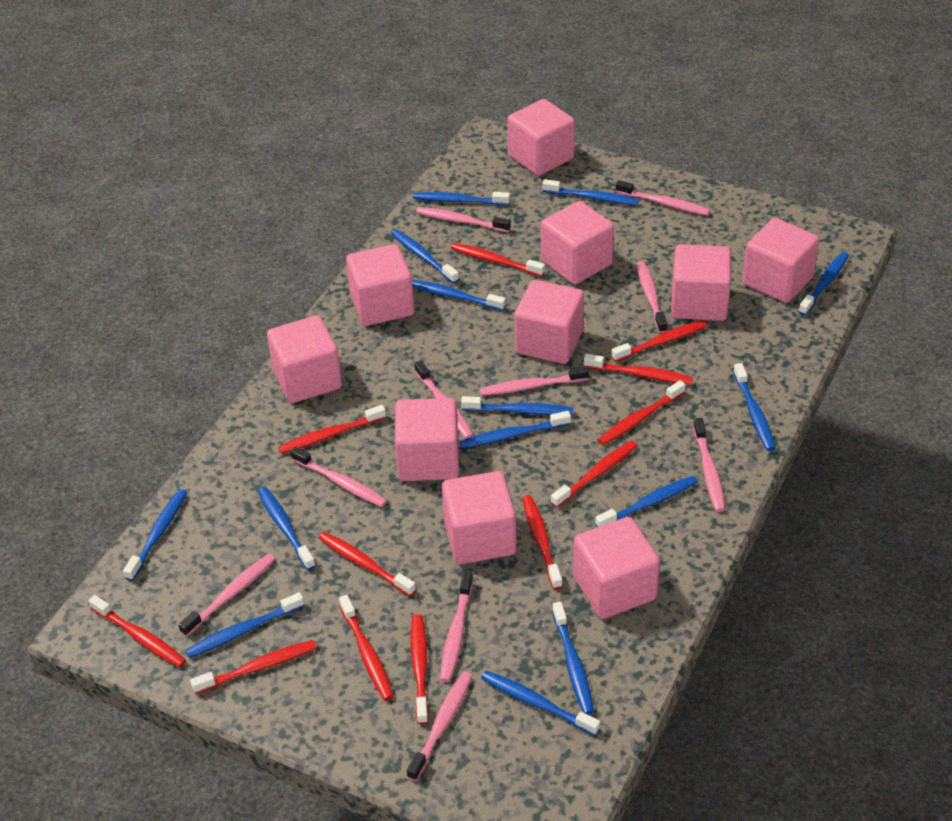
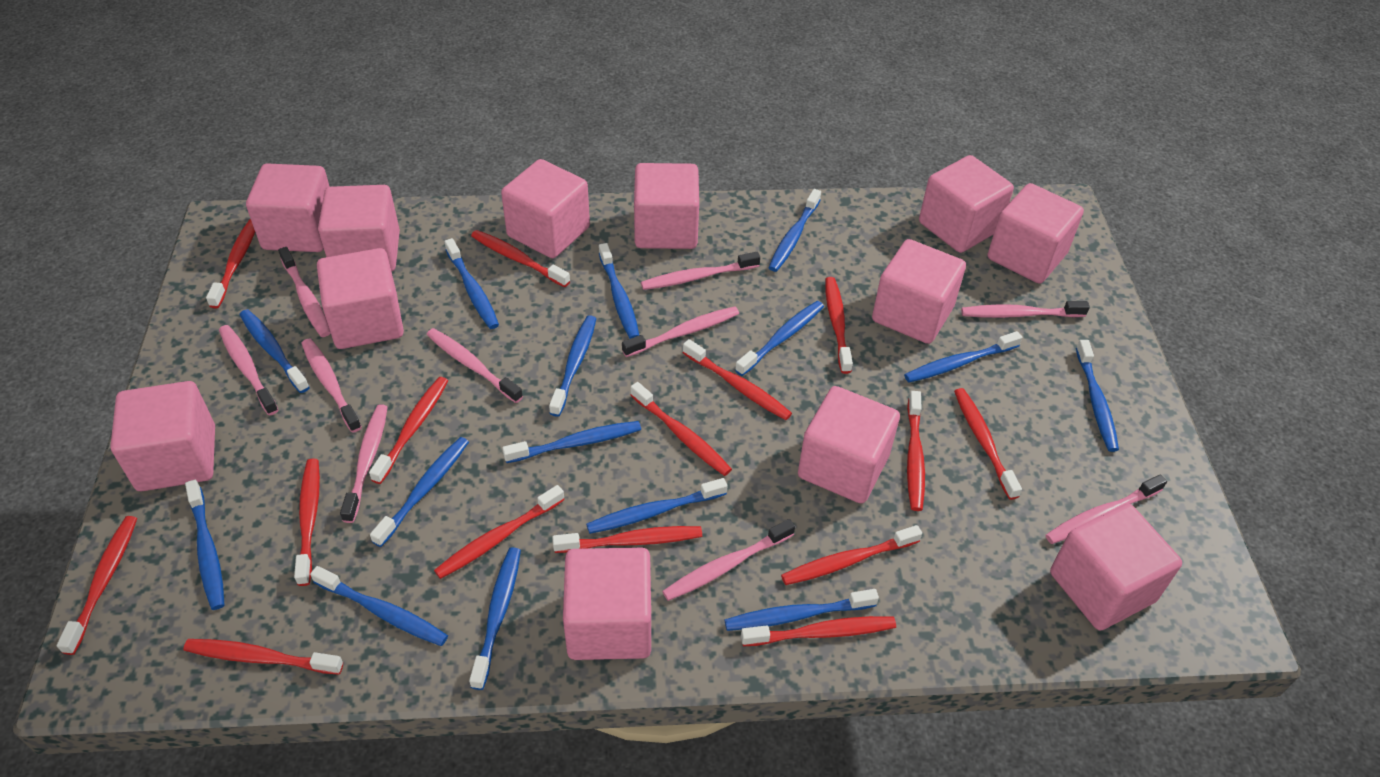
blue toothbrush: [123,489,187,581] [185,592,304,658] [258,486,316,570] [391,229,459,284] [412,279,506,311] [413,192,510,205] [460,411,571,448] [461,396,573,415] [481,671,600,736] [542,179,639,205] [552,602,594,715] [595,476,698,527] [733,363,775,451] [798,252,849,316] = 14 -> [185,480,224,610] [240,309,310,393] [310,566,448,646] [370,437,469,547] [445,238,499,329] [469,547,521,690] [502,421,641,463] [549,315,596,417] [586,478,728,534] [599,243,639,339] [724,589,879,631] [735,301,824,376] [768,189,821,272] [904,331,1022,383] [1076,340,1119,452] = 15
pink cube: [267,315,342,403] [346,244,414,326] [395,398,459,481] [442,471,517,564] [507,99,575,176] [515,280,584,364] [541,201,614,285] [573,517,660,619] [671,244,731,321] [742,218,819,303] = 10 -> [110,381,215,491] [246,163,330,252] [317,248,404,349] [318,185,400,272] [501,159,590,258] [563,548,651,660] [634,163,699,249] [798,386,900,504] [872,239,966,344] [919,155,1014,253] [988,183,1084,284] [1050,504,1182,631] = 12
red toothbrush: [88,595,186,667] [190,640,317,694] [278,405,386,454] [319,532,416,596] [339,595,393,700] [411,614,429,724] [451,243,545,277] [522,495,563,589] [551,440,638,508] [584,354,693,384] [597,380,685,445] [611,320,708,362] = 12 -> [57,516,137,655] [183,639,343,675] [206,219,255,308] [294,458,320,586] [369,377,448,484] [434,485,564,579] [471,230,570,287] [552,526,702,553] [631,382,732,476] [683,339,792,420] [741,616,896,646] [781,525,922,585] [825,277,853,374] [907,391,925,511] [954,388,1022,500] = 15

